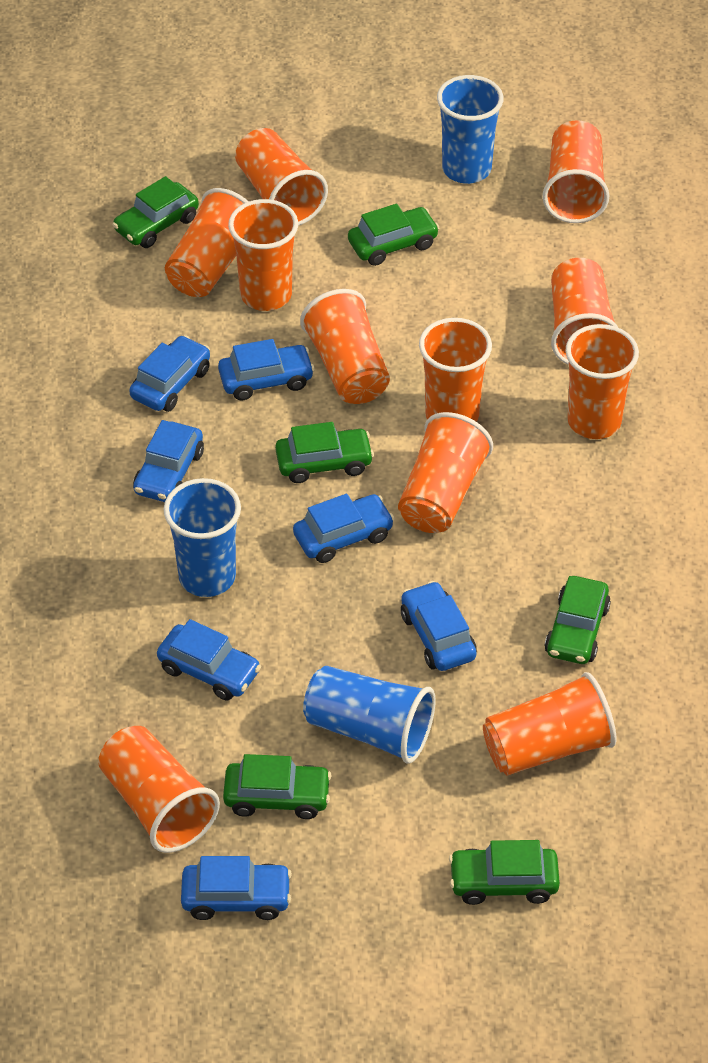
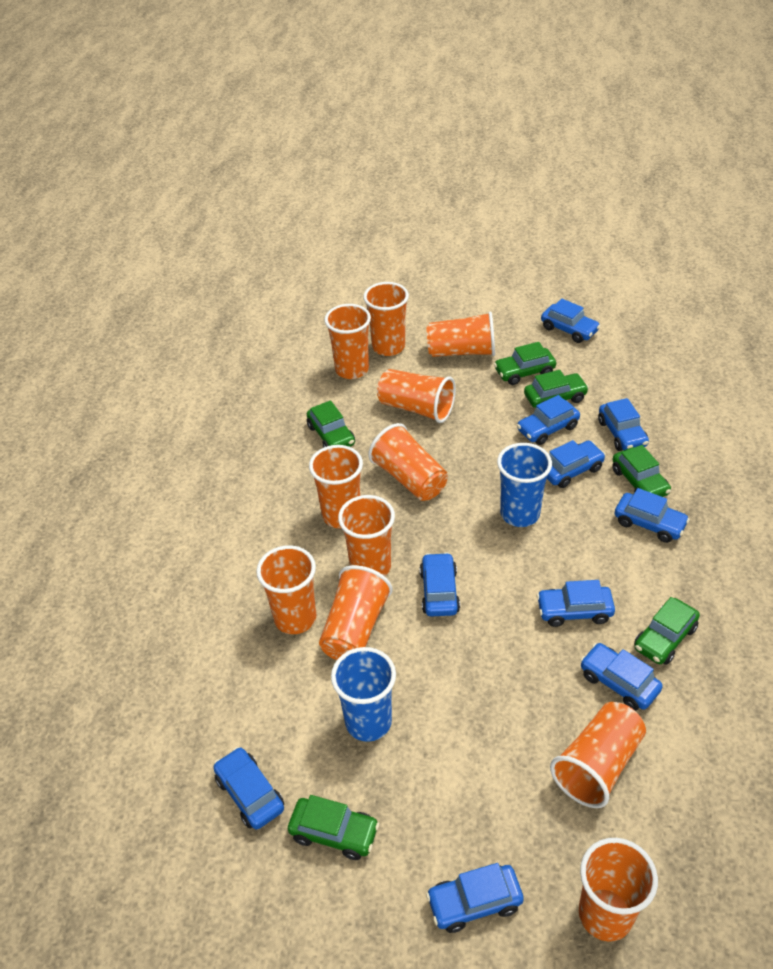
blue car: [129,335,210,412] [133,420,204,502] [157,619,261,700] [181,856,292,920] [218,339,315,401] [293,494,395,563] [401,581,477,671] = 7 -> [213,747,284,830] [420,552,460,617] [426,863,524,933] [517,395,580,445] [537,580,615,627] [541,299,600,343] [547,440,606,488] [580,643,663,711] [598,398,649,451] [615,488,690,543] = 10
blue cup: [164,478,241,597] [303,666,436,764] [437,75,503,184] = 3 -> [331,647,396,742] [497,443,552,527] = 2

